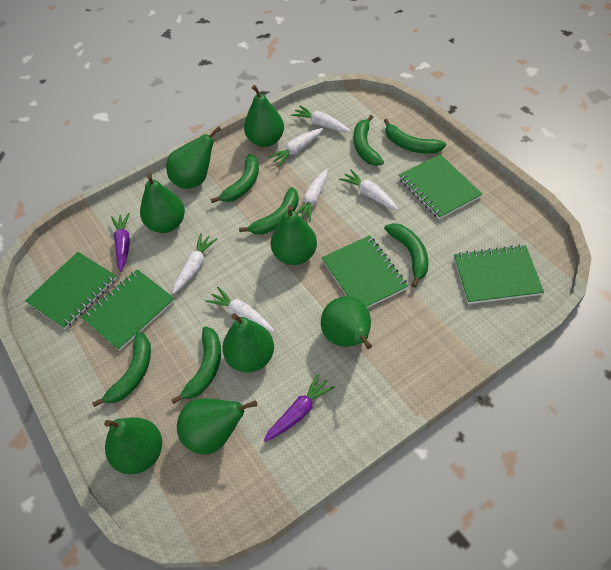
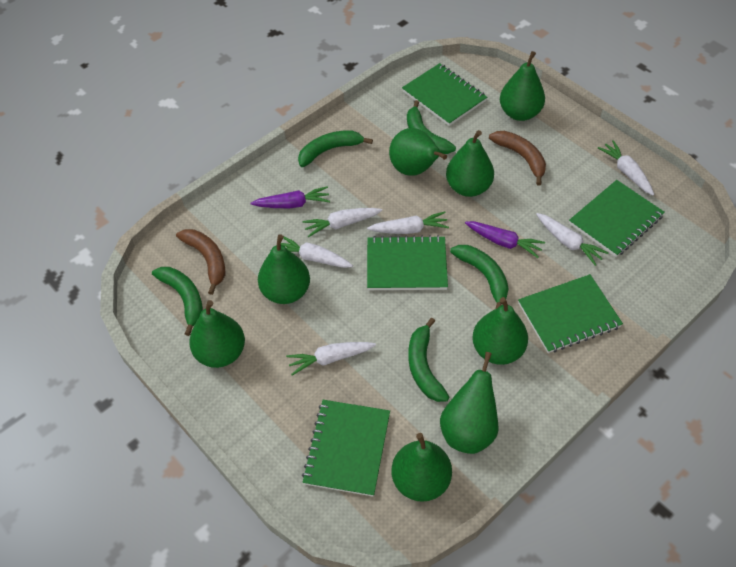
brown banana: none = 0 -> [176,229,225,295] [489,131,546,186] = 2
green banana: [92,332,151,407] [171,327,221,404] [210,154,259,203] [239,187,299,234] [354,115,384,166] [384,119,446,154] [384,223,428,288] = 7 -> [152,267,203,336] [298,130,373,167] [407,100,456,154] [408,318,450,402] [450,245,509,309] = 5

